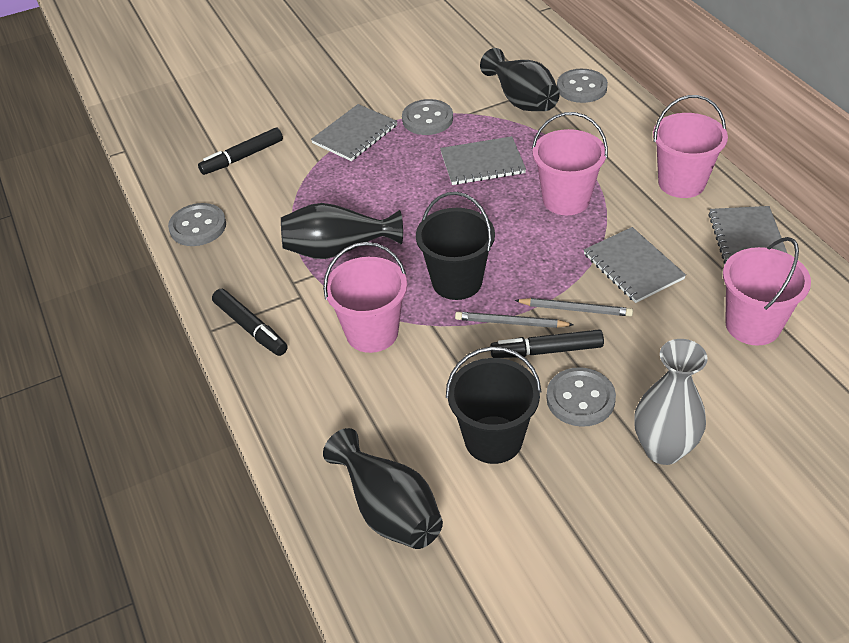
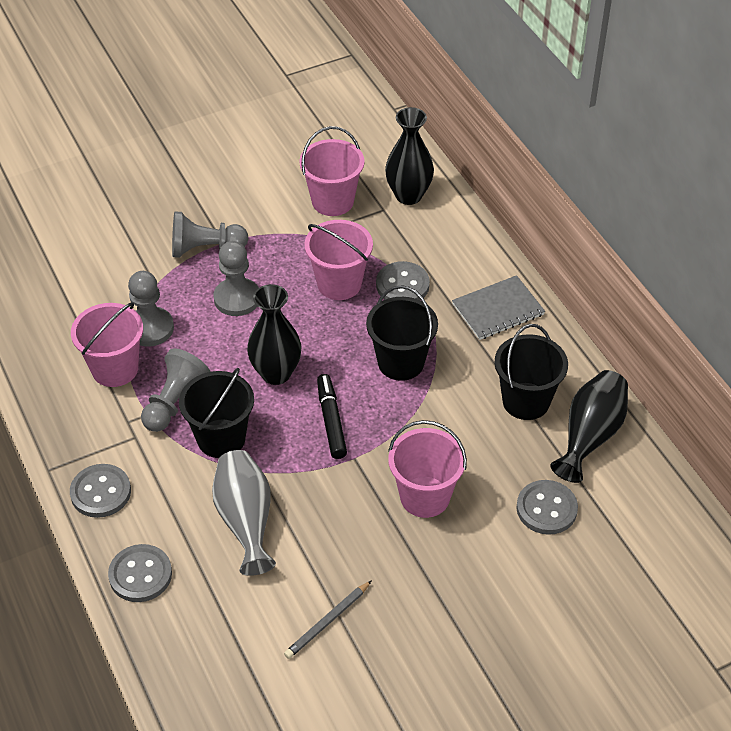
black bucket: [416,192,495,300] [446,346,541,464] = 2 -> [179,368,254,458] [366,285,438,381] [495,324,568,420] = 3
black marker: [198,128,283,175] [212,289,288,356] [490,329,604,358] = 3 -> [317,374,347,459] = 1
grey notebook: [311,104,398,161] [440,136,526,185] [584,227,686,303] [708,206,788,264] = 4 -> [452,275,545,340] = 1
grey pawn: none = 0 -> [128,271,174,346] [141,348,211,432] [172,212,248,258] [213,241,259,316] = 4
grey pencil: [455,312,574,328] [514,298,633,316] = 2 -> [284,580,372,659] = 1

